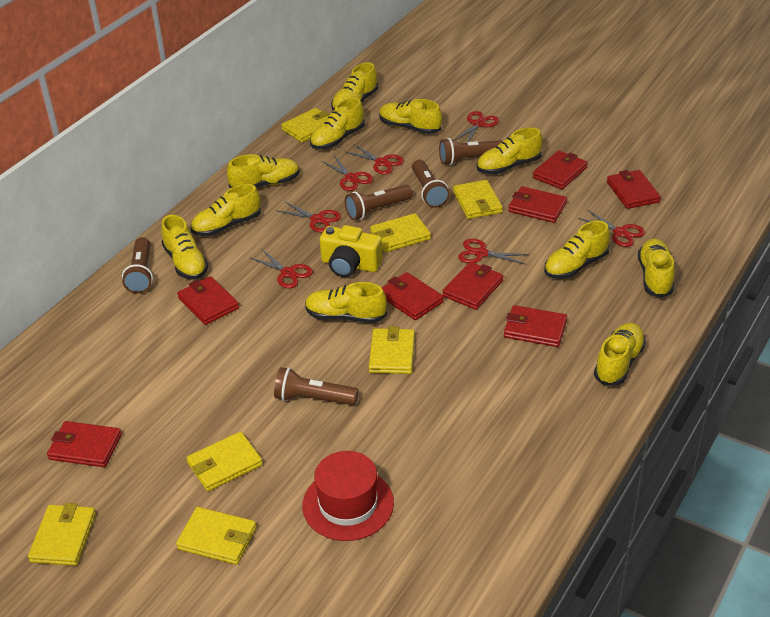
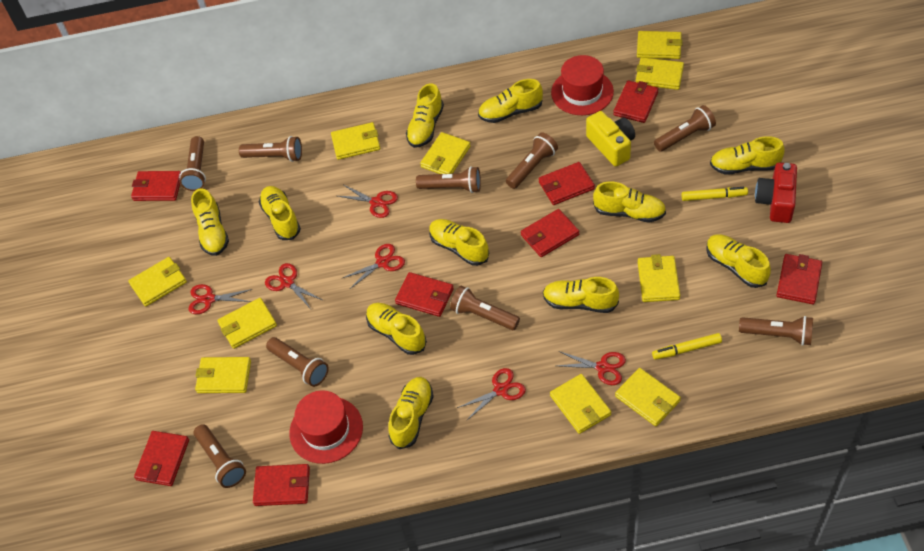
brown flashlight: [122,237,153,294] [274,367,358,405] [345,185,412,220] [412,160,450,208] [439,138,502,165] = 5 -> [179,136,206,191] [194,424,246,488] [239,136,302,162] [266,337,329,387] [416,166,481,193] [450,286,520,330] [506,132,558,189] [654,105,716,152] [739,316,813,346] = 9
red camera: none = 0 -> [755,162,797,223] = 1
red hat: [302,451,394,541] = 1 -> [289,390,363,464] [551,55,614,115] = 2
red scissors: [249,249,313,288] [276,202,341,233] [321,156,373,191] [344,144,404,174] [454,111,499,143] [458,239,529,265] [578,210,645,247] = 7 -> [189,284,252,314] [265,263,322,309] [338,185,398,218] [343,244,405,289] [457,368,526,420] [557,351,626,385] = 6
yellow marker: none = 0 -> [652,333,722,360] [682,187,748,201] = 2
yellow wallet: [28,503,96,566] [176,507,257,565] [187,432,263,491] [281,108,330,143] [369,326,415,374] [370,213,431,252] [453,180,503,219] = 7 -> [128,257,187,307] [195,357,251,393] [217,298,277,349] [331,122,380,160] [420,132,471,174] [550,374,611,434] [615,368,681,426] [636,57,684,90] [637,31,683,59] [638,254,680,302] = 10

